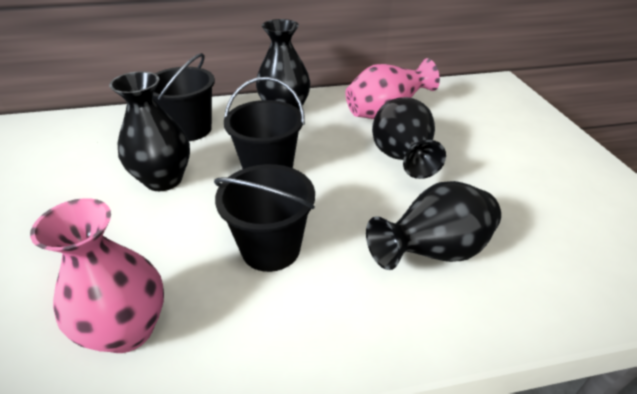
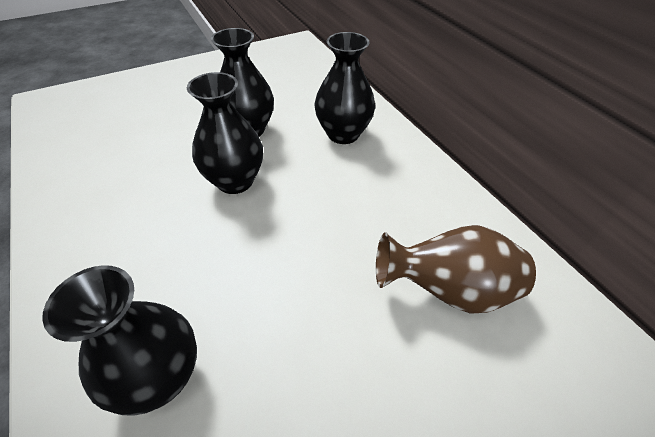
black bucket: [153,53,215,141] [214,164,315,272] [224,77,305,169] = 3 -> none = 0
brown vase: none = 0 -> [376,225,536,313] = 1
pink vase: [30,198,164,353] [346,58,440,119] = 2 -> none = 0

